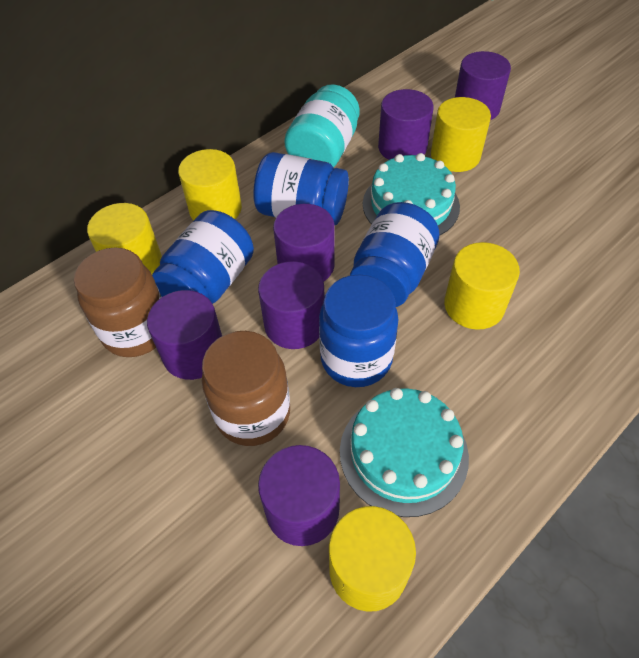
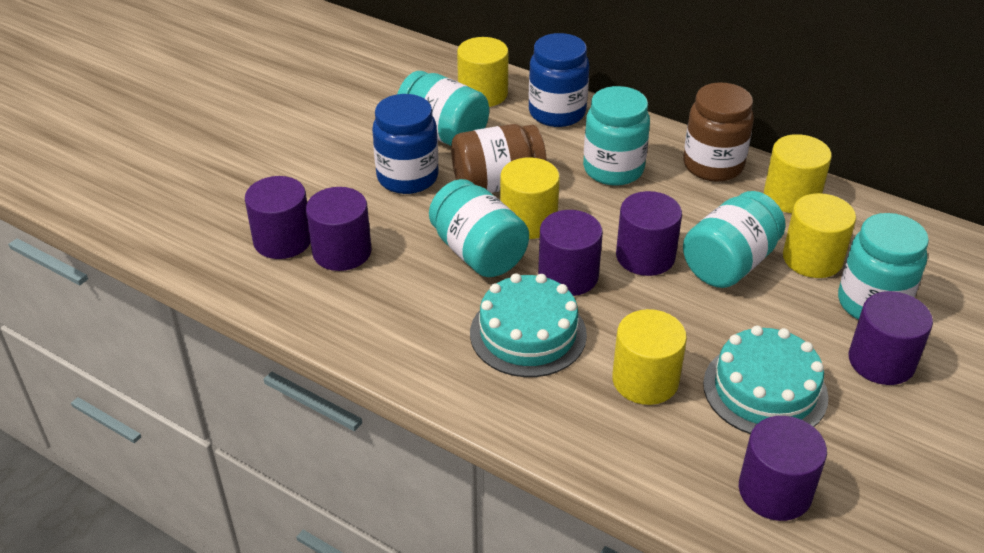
blue jar: [152,210,254,304] [253,152,349,225] [319,275,399,387] [350,202,439,307] = 4 -> [372,94,438,194] [529,33,589,127] = 2
turquoise jar: [284,84,360,167] = 1 -> [398,71,489,146] [429,179,529,277] [583,86,650,186] [683,191,786,288] [838,213,929,320] = 5

